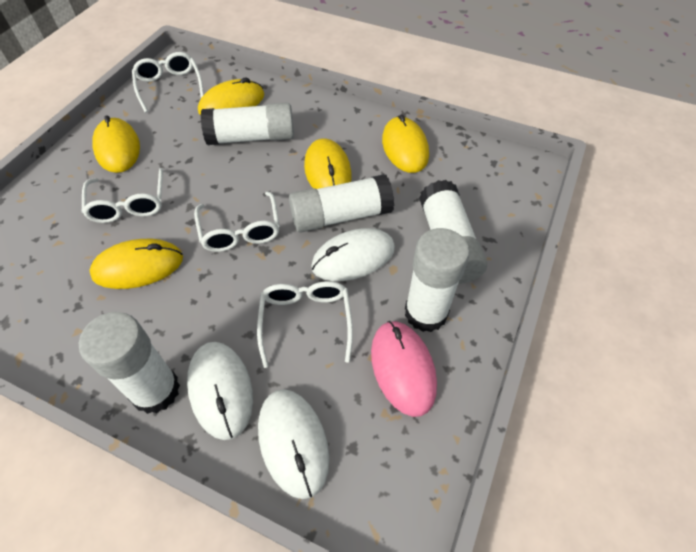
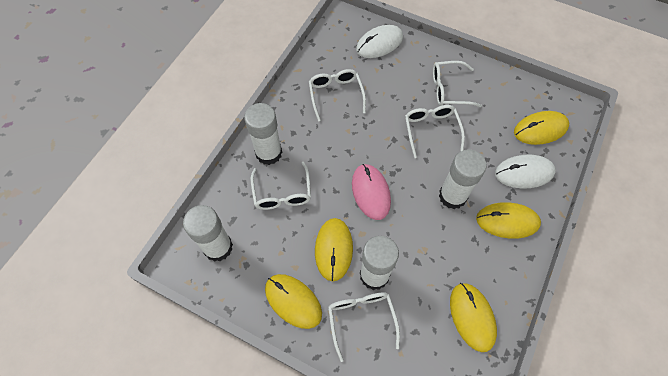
white glasses: [82,168,163,223] [132,52,204,113] [194,191,280,252] [257,281,353,368] = 4 -> [251,162,311,210] [309,69,366,122] [328,292,400,362] [405,105,465,158] [433,61,482,107] = 5
white glue stick: [79,312,180,414] [201,103,294,145] [289,174,394,232] [405,228,470,332] [419,180,487,284] = 5 -> [183,205,233,262] [244,103,282,165] [360,236,399,290] [439,149,487,209] = 4
white mouse: [187,342,253,440] [258,389,329,499] [311,228,395,281] = 3 -> [356,25,403,58] [495,155,556,189] = 2

